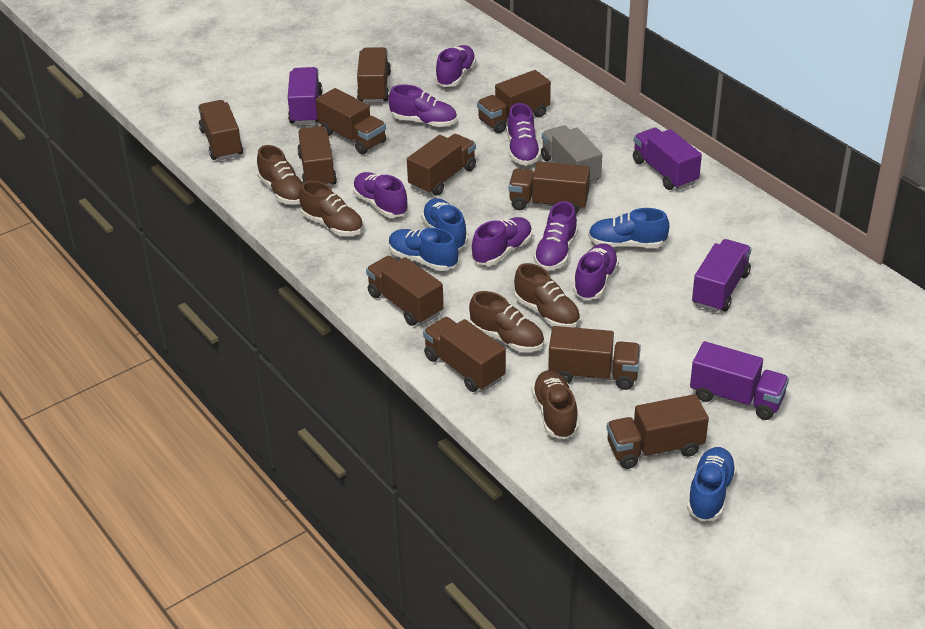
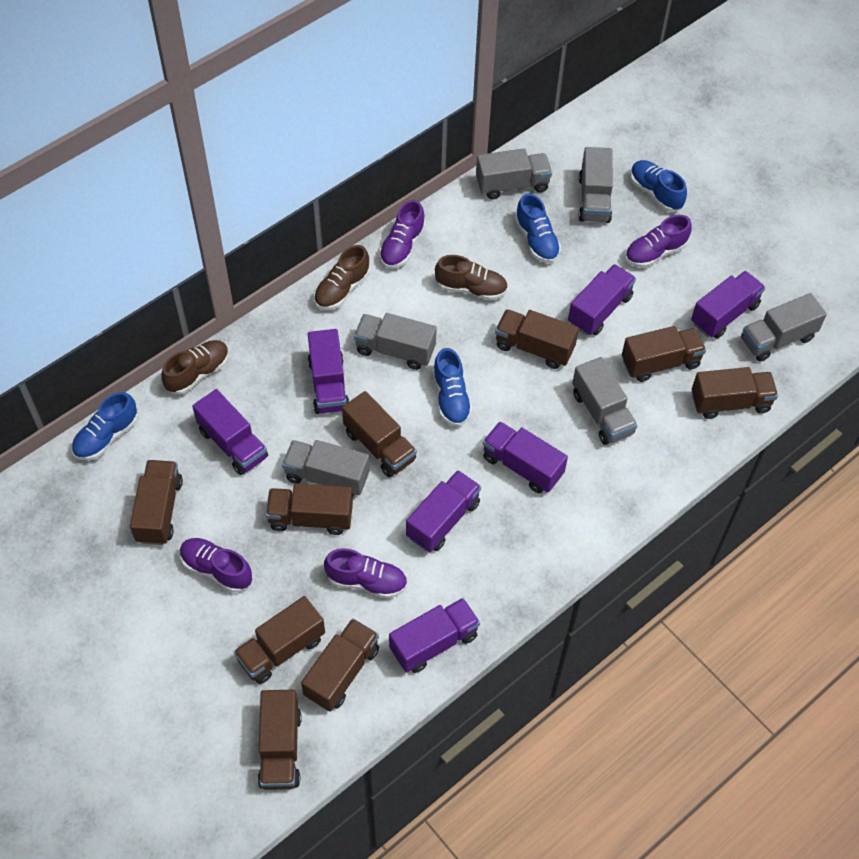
brown shoe: [257,145,303,205] [299,181,363,236] [469,291,544,352] [514,263,580,328] [531,370,579,439] = 5 -> [161,340,229,394] [314,245,370,310] [435,255,508,300] = 3
brown truck: [198,100,243,160] [297,126,337,187] [316,88,386,154] [357,47,391,103] [366,256,444,326] [407,134,476,196] [423,317,506,392] [477,70,551,133] [509,161,590,214] [548,326,641,390] [607,394,709,469] = 11 -> [130,460,183,545] [234,596,325,684] [258,690,301,790] [266,483,353,535] [301,618,379,712] [342,391,417,477] [495,309,579,369] [622,326,706,382] [692,367,778,419] = 9
grey truck: [541,125,602,185] = 1 -> [282,440,370,498] [354,313,437,370] [476,148,552,199] [572,357,637,445] [578,147,613,223] [741,293,827,362] = 6
purple shoe: [353,172,408,218] [389,85,457,127] [435,45,476,87] [472,217,532,266] [507,103,541,165] [534,201,578,270] [573,243,619,300] = 7 -> [180,538,252,593] [324,548,407,598] [379,200,426,268] [625,215,692,268] = 4
purple truck: [288,67,322,124] [633,128,702,190] [690,341,789,420] [692,239,752,312] = 4 -> [192,389,268,475] [308,329,349,414] [389,598,480,673] [406,470,481,552] [483,421,568,493] [568,264,636,335] [691,271,765,339] = 7

